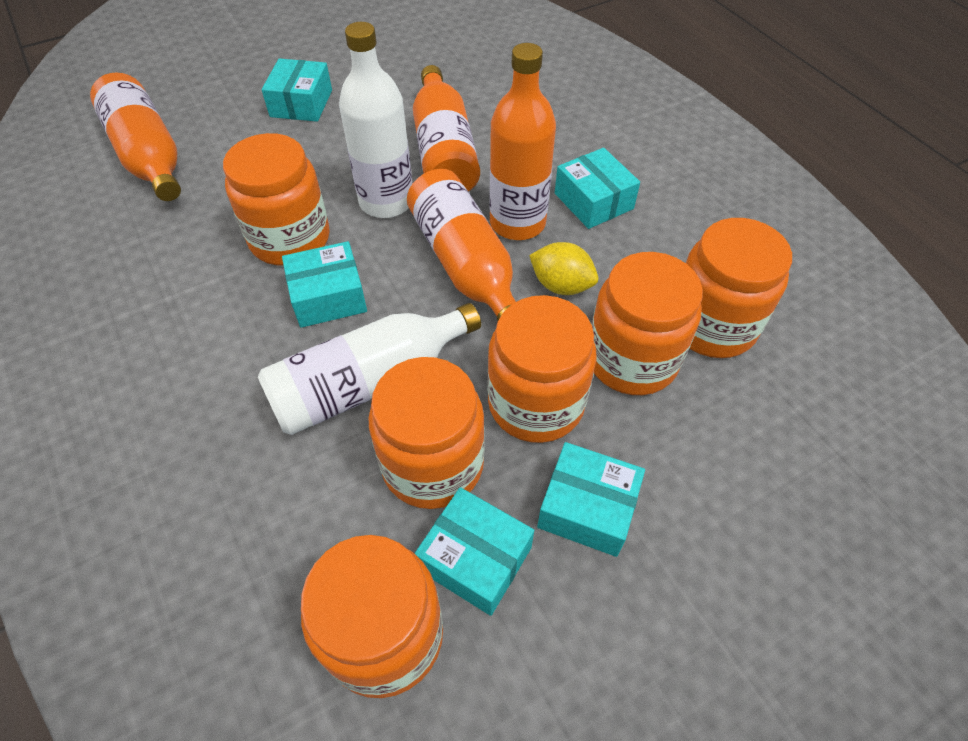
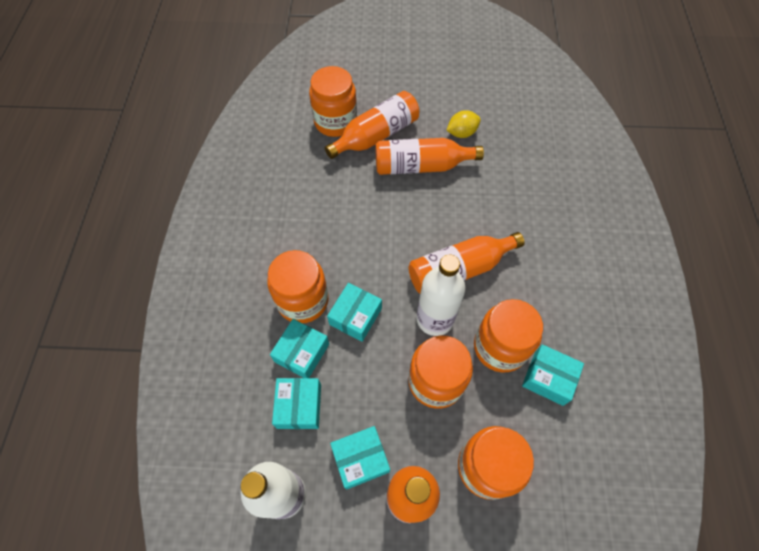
orange jar: [223,133,330,266] [301,535,443,698] [369,357,485,509] [487,295,597,443] [591,252,703,395] [686,218,792,358] = 6 -> [267,250,329,323] [309,66,357,137] [408,335,473,409] [458,426,534,500] [474,299,543,372] = 5

